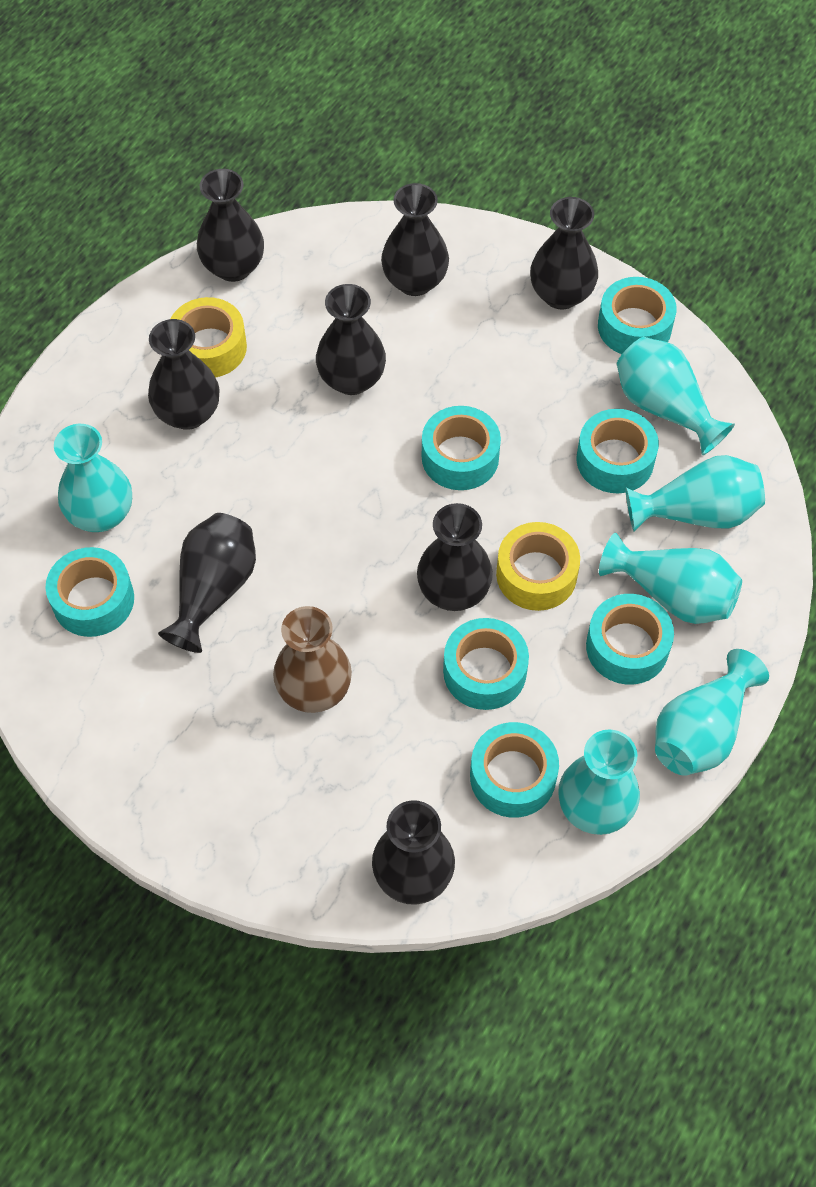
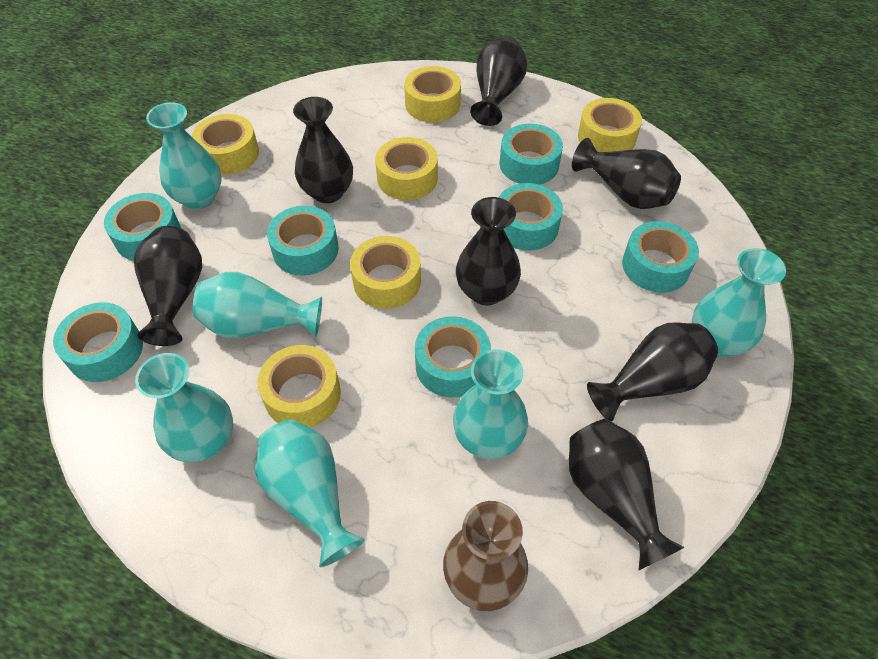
black vase: [148,319,220,430] [158,513,256,653] [197,169,264,282] [316,284,386,395] [372,800,455,905] [381,183,449,296] [417,503,493,611] [530,197,598,310] = 8 -> [134,226,202,346] [293,97,353,203] [456,197,521,305] [470,36,527,126] [569,419,685,570] [572,138,681,209] [587,322,718,421] = 7
yellow tape: [171,297,247,378] [496,522,580,611] = 2 -> [192,114,259,175] [257,345,341,428] [350,236,421,309] [375,137,438,200] [404,66,461,122] [578,98,642,152] = 6

